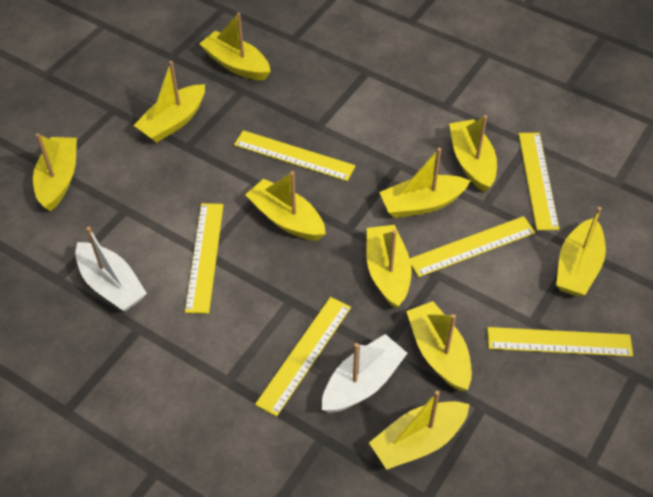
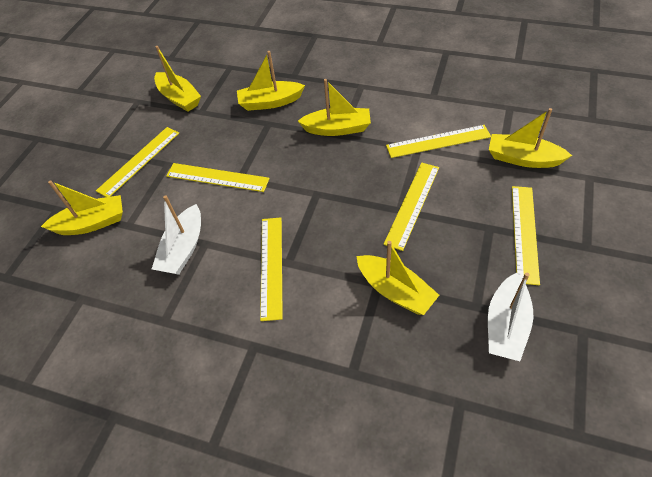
yellow boat: [33,133,77,211] [133,61,205,143] [199,12,270,80] [245,171,326,241] [366,225,412,309] [369,391,470,470] [379,148,470,218] [406,301,472,391] [449,115,497,192] [556,207,606,296] = 10 -> [41,180,123,235] [154,46,201,112] [237,51,305,111] [298,79,371,136] [356,241,439,315] [489,108,572,168] = 6

